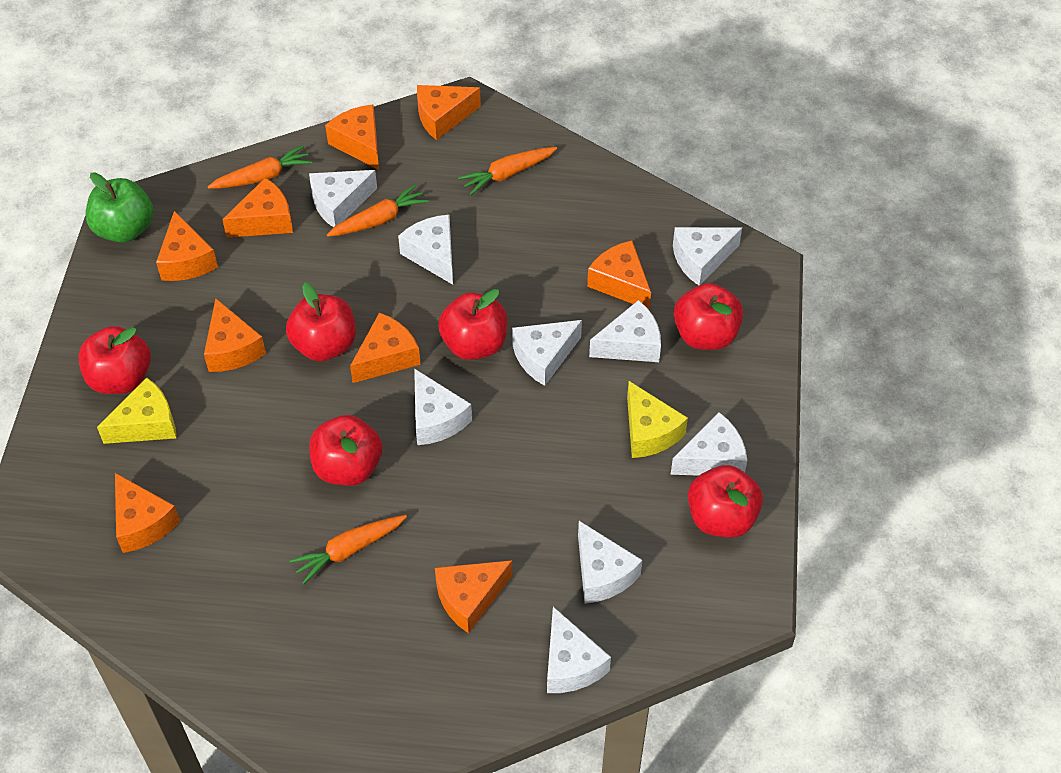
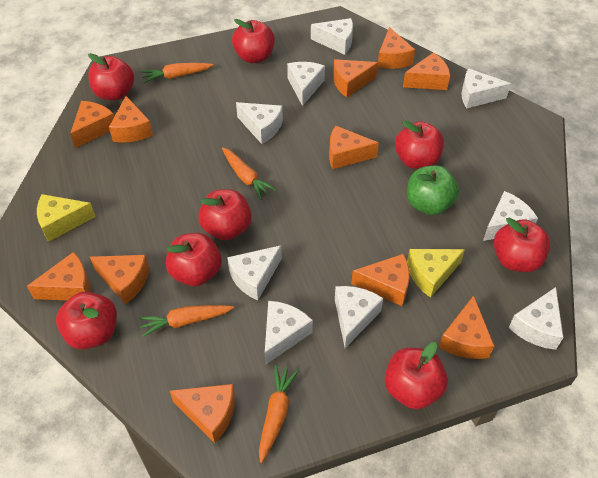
orange cheese: [115,473,180,553] [156,211,218,281] [204,298,266,372] [222,178,293,238] [325,104,379,170] [350,313,420,383] [417,85,481,140] [435,560,512,634] [587,240,651,310] = 9 -> [27,252,91,300] [70,101,114,148] [90,255,150,304] [109,96,153,143] [170,384,235,443] [329,126,379,169] [333,59,378,98] [351,254,410,306] [378,27,415,69] [403,52,450,90] [439,296,494,359] = 11
red apple: [78,326,151,394] [286,283,356,361] [309,415,382,486] [438,289,508,360] [674,283,743,350] [688,465,763,538] = 6 -> [56,292,117,349] [88,53,134,100] [166,233,222,286] [198,189,252,240] [232,19,275,63] [384,342,448,409] [395,121,444,169] [494,218,551,272] = 8

